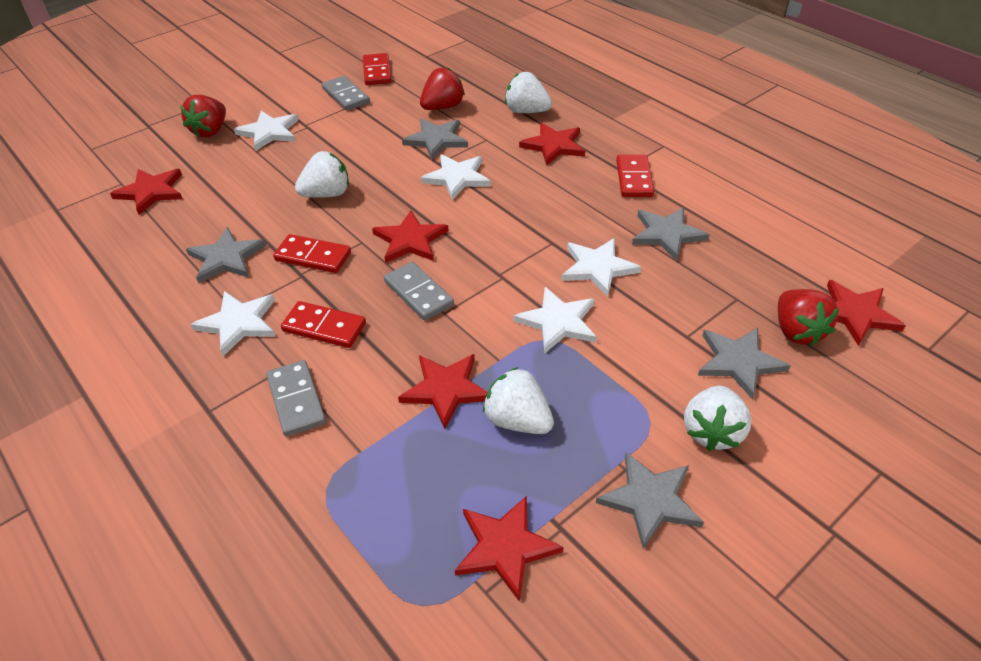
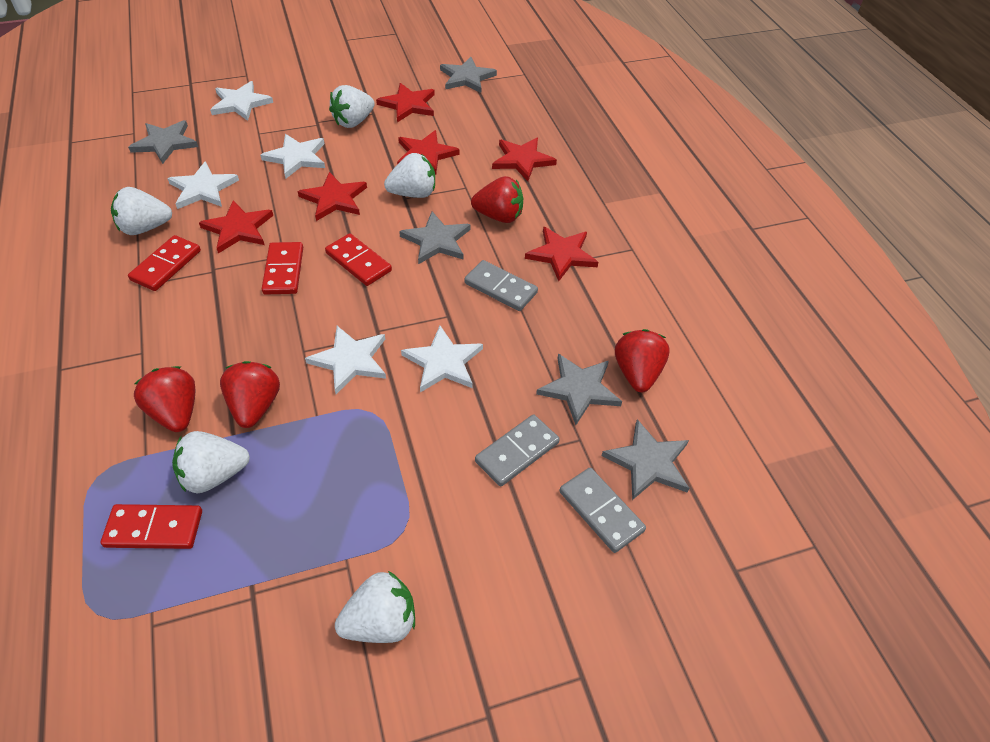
red strawberry: [180,95,226,138] [420,68,465,110] [778,289,839,346] = 3 -> [134,366,195,432] [220,361,280,428] [471,176,523,223] [615,329,670,392] = 4
white strawberry: [295,151,349,198] [483,367,554,434] [505,72,552,113] [684,386,751,451] = 4 -> [111,187,172,235] [172,431,250,493] [329,85,375,128] [335,571,415,643] [384,153,435,198] = 5

